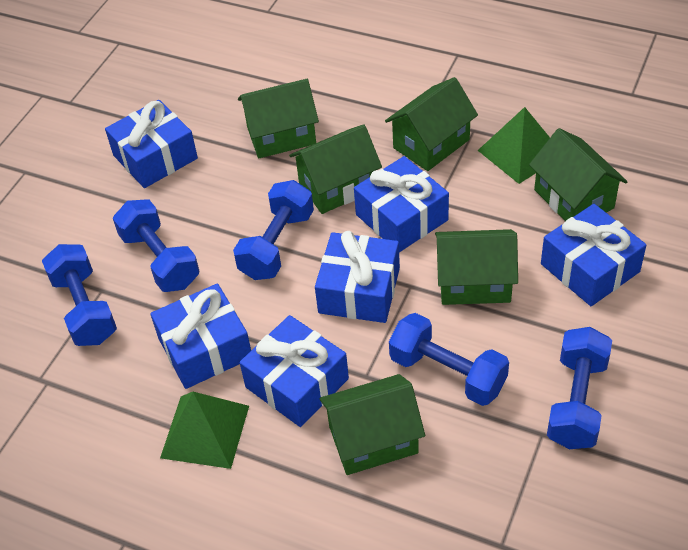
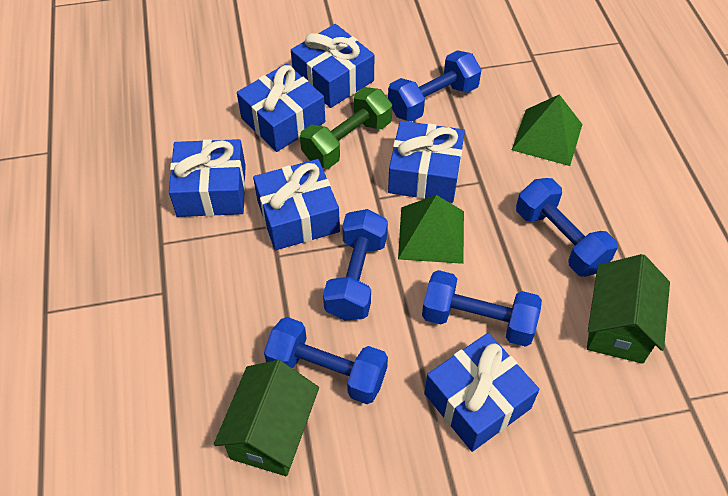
green dumbbell: none = 0 -> [300,87,392,168] = 1
green house: [238,79,319,158] [289,124,382,214] [319,374,425,475] [385,77,478,171] [435,229,518,305] [529,128,628,221] = 6 -> [214,360,319,476] [587,254,670,364] = 2

